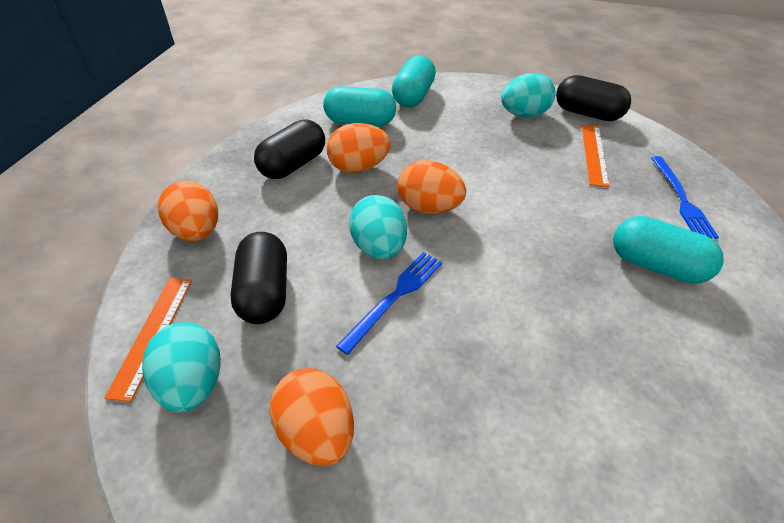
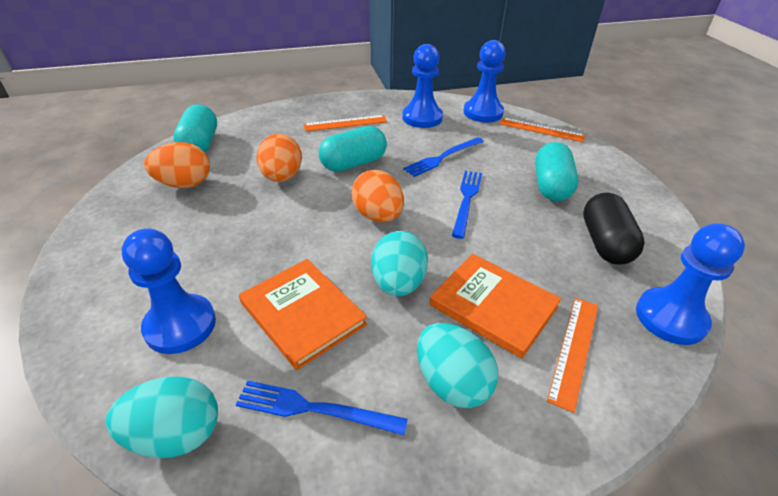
black capsule: [230,232,287,324] [254,119,325,179] [556,75,631,121] = 3 -> [583,192,645,265] = 1
blue fork: [336,252,442,355] [651,156,719,239] = 2 -> [236,381,408,435] [403,137,484,177] [452,171,482,239] = 3
blue pawn: none = 0 -> [122,228,216,354] [402,44,443,128] [463,40,506,122] [636,223,745,345] = 4
orange book: none = 0 -> [239,259,367,370] [430,254,561,359] = 2
orange egg: [158,181,218,241] [269,368,354,466] [327,123,391,173] [398,160,466,214] = 4 -> [144,142,210,188] [256,134,302,182] [351,170,404,222] = 3
orange ruler: [104,278,192,402] [582,125,610,187] = 2 -> [304,115,387,132] [499,117,586,142] [547,298,598,413] = 3

